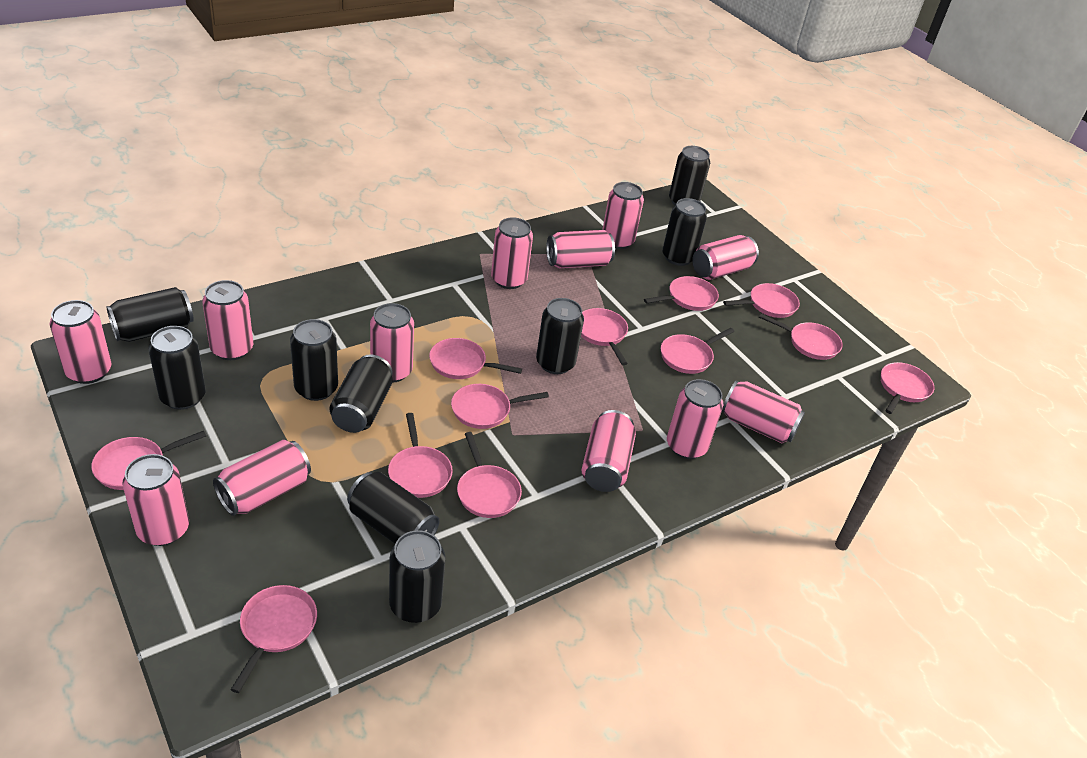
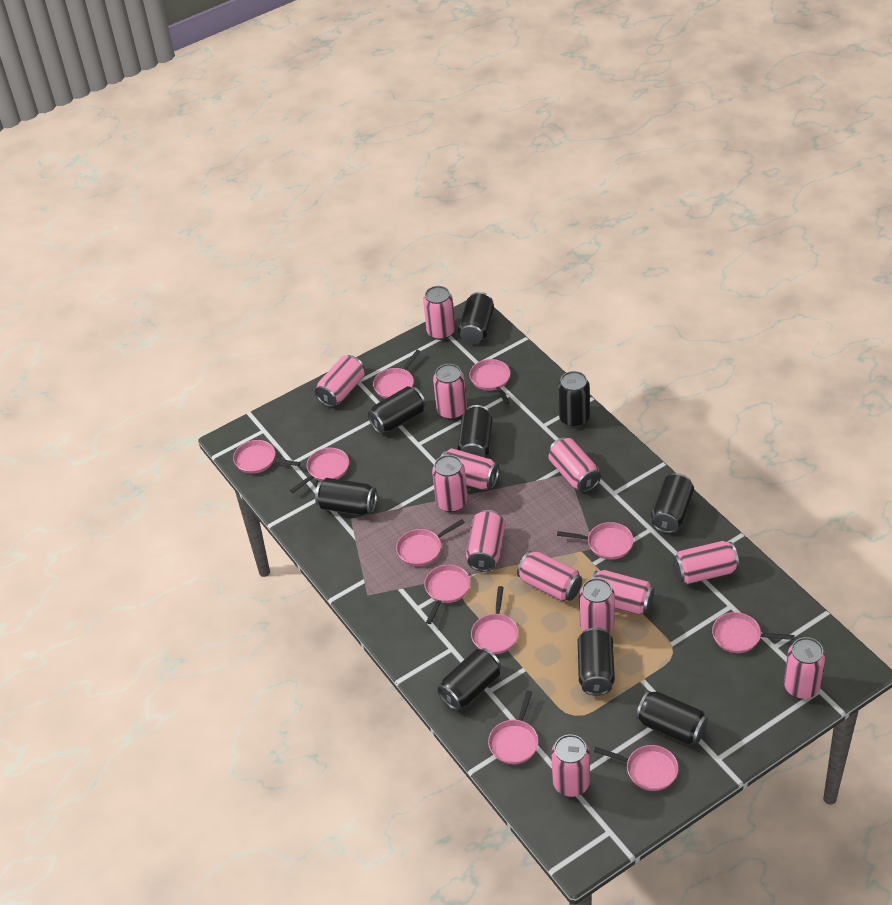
pink can: [50,300,111,384] [122,454,189,546] [202,280,253,360] [213,440,311,516] [370,303,414,383] [491,218,533,289] [546,230,615,268] [581,410,636,492] [602,182,644,249] [667,379,723,459] [692,235,759,280] [722,381,805,443] = 12 -> [315,355,365,407] [423,286,455,340] [432,455,468,512] [433,364,467,419] [441,448,499,490] [466,510,505,572] [517,551,582,602] [548,437,601,492] [551,734,590,797] [579,578,615,633] [591,570,654,615] [673,541,739,584] [784,637,825,699] = 13
pink pan: [91,431,206,490] [231,585,317,693] [388,413,453,498] [429,338,522,379] [451,384,549,429] [457,432,522,518] [581,308,628,365] [644,276,719,311] [661,328,734,374] [723,283,800,318] [759,314,843,360] [881,362,934,414] = 12 -> [233,440,300,474] [290,448,349,493] [373,350,421,399] [396,519,465,566] [424,565,470,624] [469,359,511,405] [471,586,518,654] [488,691,538,764] [557,522,634,560] [594,745,678,791] [712,612,795,653] = 11

